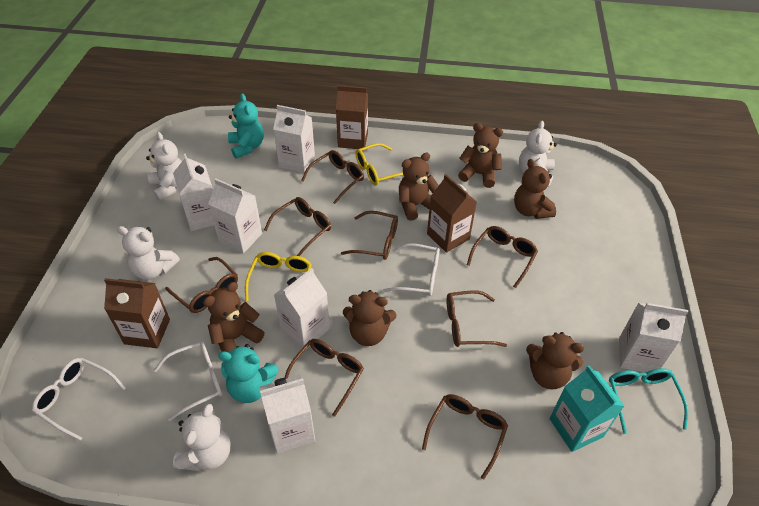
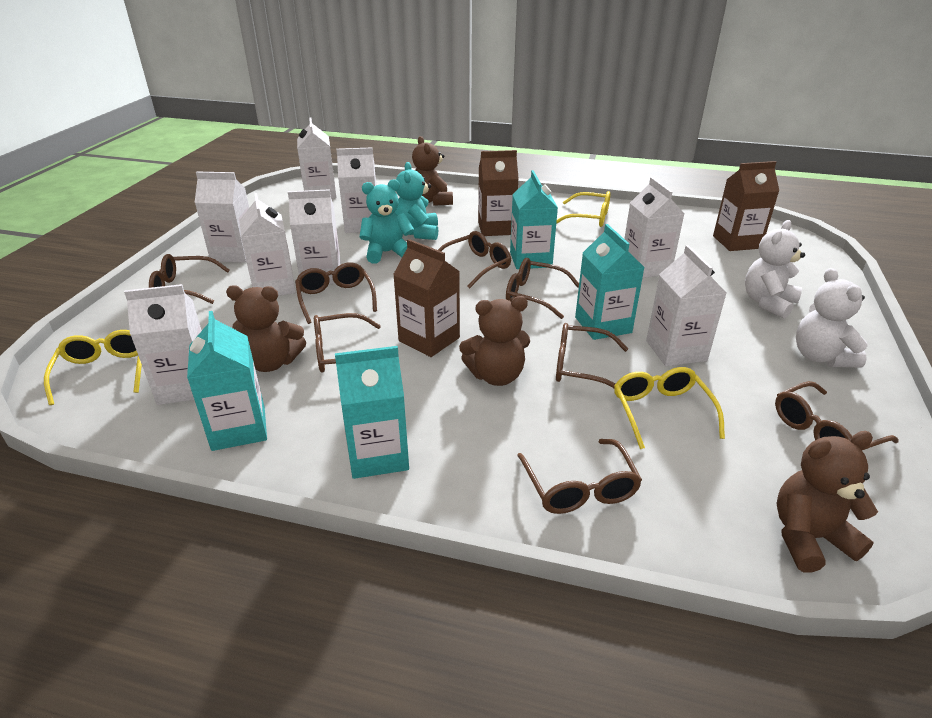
brown teddy bear: [203,282,265,353] [343,290,396,346] [399,153,439,221] [458,123,503,188] [514,159,556,219] [526,332,584,389] = 6 -> [226,285,306,372] [412,136,453,206] [459,296,530,386] [777,431,878,573] = 4
turquoise carton: [550,365,624,452] = 1 -> [187,311,267,451] [335,346,409,479] [510,170,558,269] [575,224,645,340] = 4
turquoise glasses: [609,368,688,434] = 1 -> none = 0
white carton: [173,153,214,231] [208,178,262,254] [259,375,315,454] [273,105,315,173] [274,268,330,348] [619,303,688,373] = 6 -> [124,284,202,405] [195,172,249,263] [240,193,296,296] [288,189,341,284] [297,117,336,198] [336,147,376,233] [624,177,684,278] [646,245,726,366] = 8
white glasses: [32,358,126,441] [154,342,222,421] [383,243,440,296] = 3 -> none = 0
white teddy bear: [117,226,180,280] [146,132,182,201] [173,404,231,471] [519,121,557,187] = 4 -> [745,220,805,319] [796,268,868,368] = 2
yellow glasses: [245,252,312,301] [355,143,403,185] = 2 -> [44,330,142,405] [556,191,610,227] [614,367,725,449] = 3

